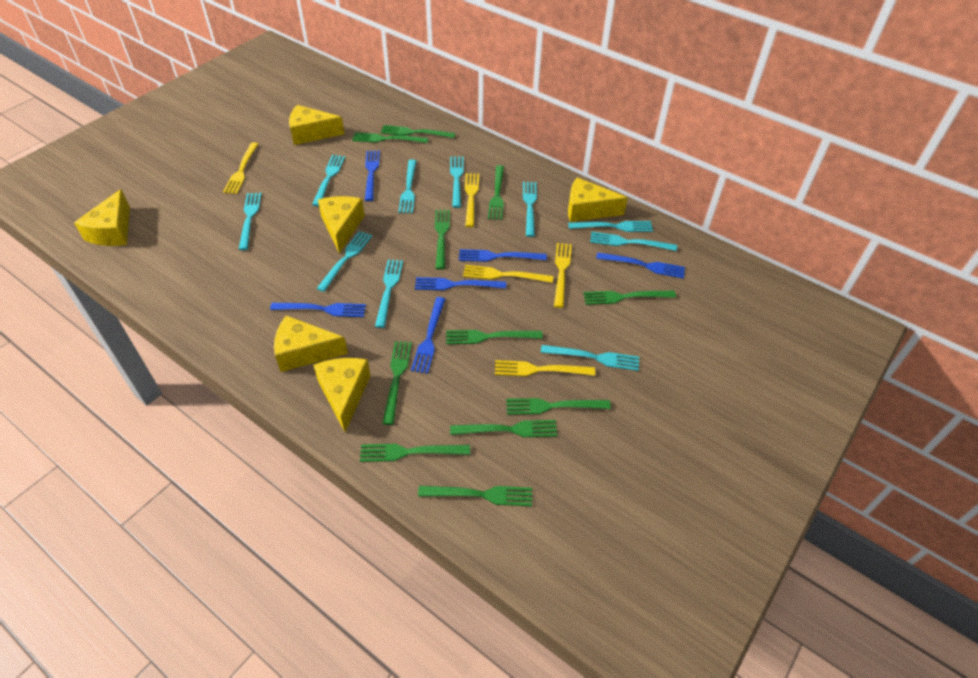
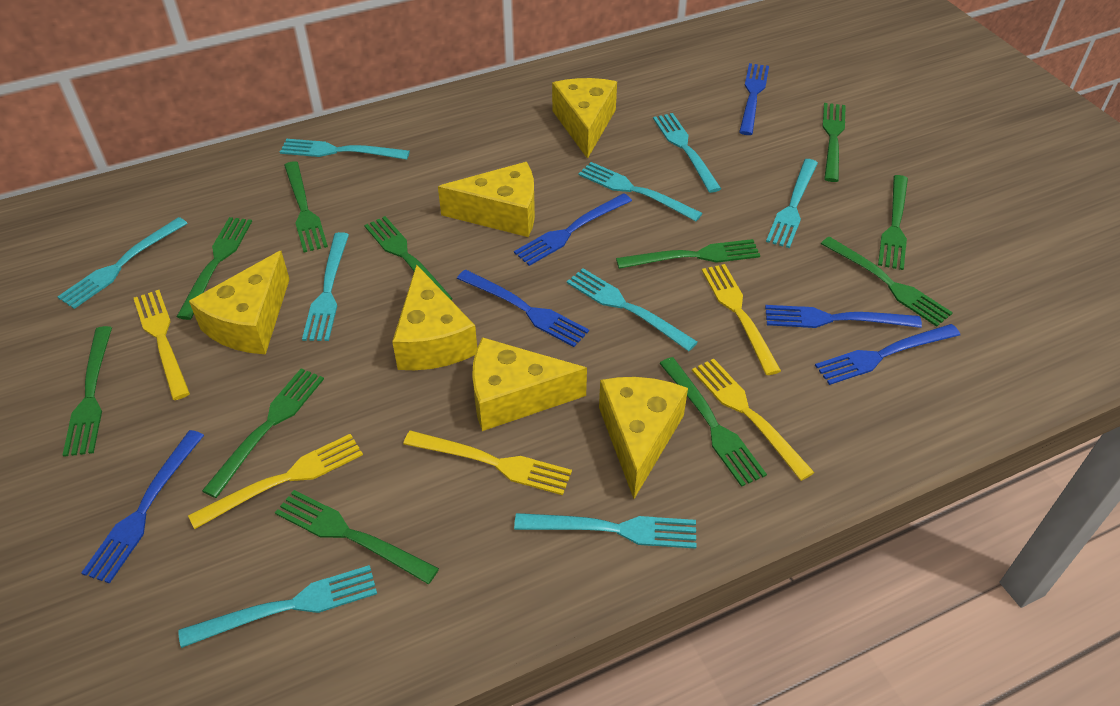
turquoise fork: [239,193,261,250] [312,155,345,206] [317,231,372,292] [375,259,403,328] [398,160,417,214] [450,156,464,208] [523,182,537,237] [541,345,639,371] [568,221,653,232] [590,232,677,251] = 10 -> [57,217,188,309] [178,565,377,648] [280,139,410,160] [302,232,349,341] [514,513,696,549] [567,268,698,351] [578,162,703,221] [653,113,721,193] [766,159,818,248] = 9

